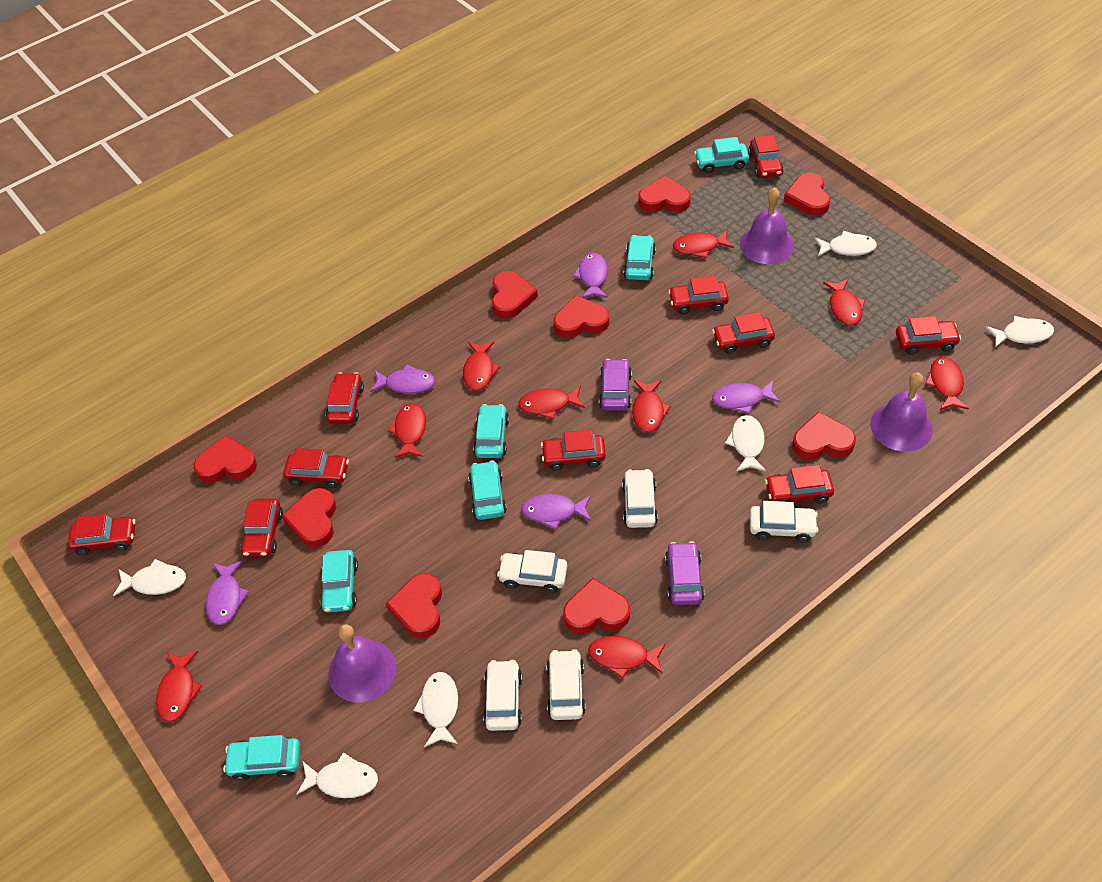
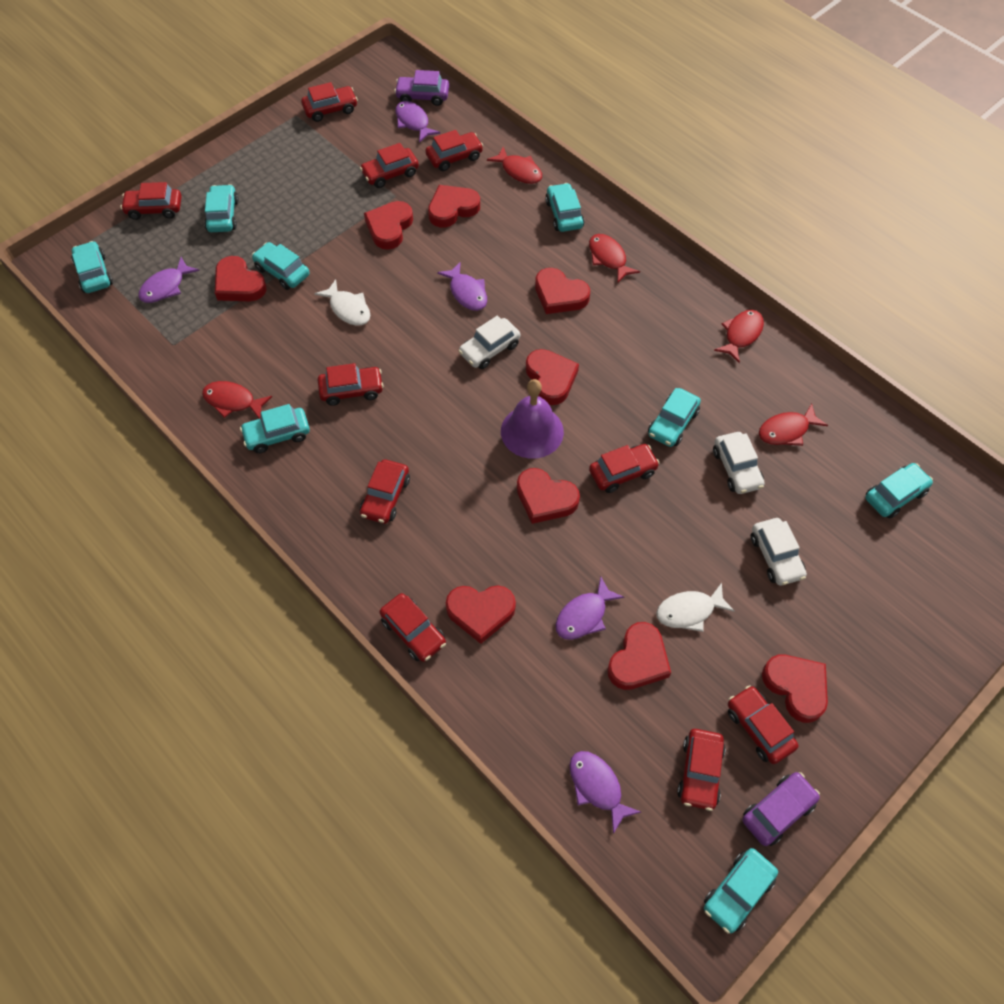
purple bell: [328,624,396,702] [740,187,794,264] [870,372,933,452] = 3 -> [501,379,564,459] = 1
red fish: [156,651,202,722] [387,403,426,458] [463,342,501,391] [518,386,585,419] [588,636,665,678] [632,380,671,432] [673,230,734,258] [823,279,865,326] [925,357,969,410] = 9 -> [202,381,272,419] [487,147,542,184] [589,234,640,283] [714,310,764,363] [759,403,828,446] = 5
turquoise car: [223,735,300,781] [320,550,358,612] [468,460,507,520] [473,404,509,458] [624,235,656,280] [694,137,749,173] = 6 -> [71,241,113,293] [204,184,239,232] [240,404,310,453] [252,242,310,290] [545,183,584,232] [648,388,701,447] [704,848,778,934] [865,463,933,519] = 8
white car: [483,660,522,731] [497,550,567,593] [546,649,586,720] [622,469,658,528] [750,501,818,542] = 5 -> [458,315,520,369] [713,432,765,494] [751,518,807,586] = 3
white fish: [113,559,186,596] [296,752,378,798] [413,672,458,747] [725,415,766,471] [814,231,877,256] [986,316,1054,348] = 6 -> [315,279,370,326] [656,583,735,632] = 2

